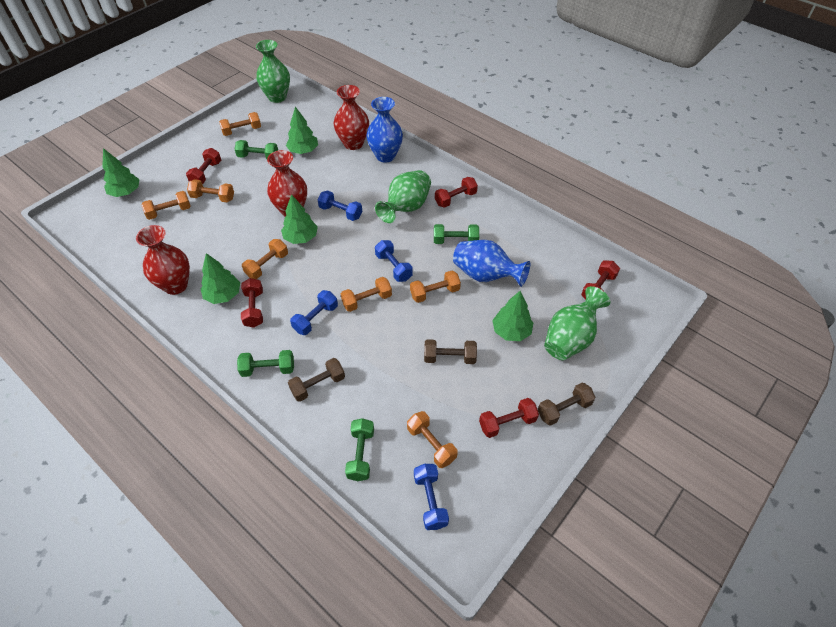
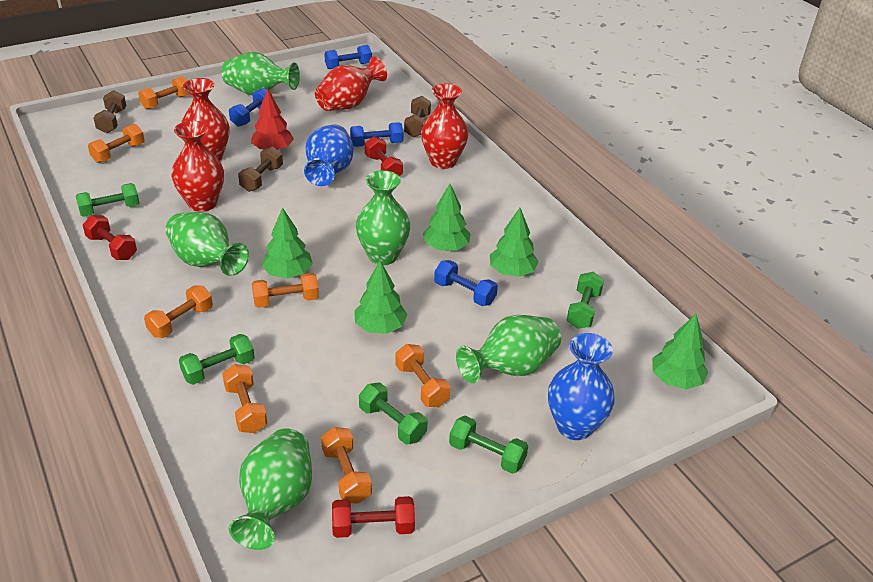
green dumbbell: [235,140,278,159] [237,350,294,377] [345,418,374,481] [434,224,479,244] = 4 -> [76,183,139,217] [179,334,255,385] [359,382,427,445] [449,416,528,474] [567,272,604,329] = 5
green vase: [256,40,290,103] [375,170,431,223] [544,286,610,360] = 3 -> [165,212,249,276] [222,52,300,95] [228,428,312,550] [356,170,410,265] [456,315,561,383] = 5
red dumbbell: [186,148,221,184] [241,278,263,328] [435,177,478,208] [479,398,539,438] [581,260,620,300] = 5 -> [83,215,137,260] [332,496,415,538] [365,136,403,176] = 3
red tree: none = 0 -> [251,88,294,150] = 1
red vase: [136,225,190,295] [267,150,307,217] [334,85,369,150] = 3 -> [172,121,224,212] [181,78,229,161] [315,57,387,111] [421,83,468,169] = 4

